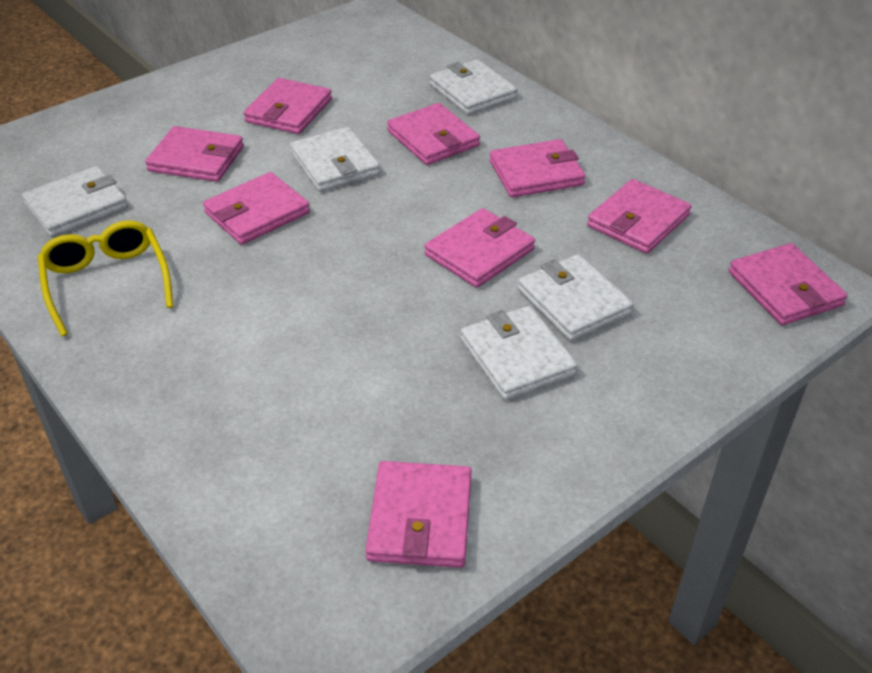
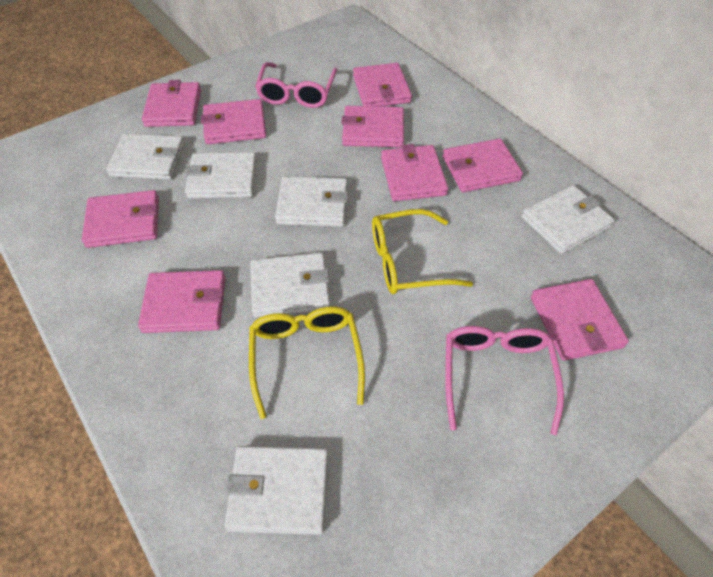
pink glasses: none = 0 -> [255,62,337,108] [445,326,564,435] = 2
white wallet: [22,166,128,237] [290,127,380,192] [429,59,517,115] [460,306,578,400] [518,254,634,341] = 5 -> [106,133,185,180] [185,152,257,199] [224,446,328,535] [250,253,330,318] [275,176,348,227] [521,185,615,254] = 6
yellow glasses: [38,220,174,336] = 1 -> [249,306,365,419] [372,209,473,294] = 2

